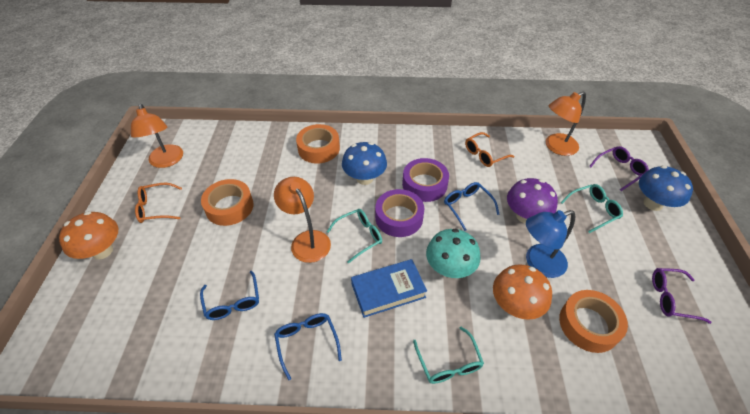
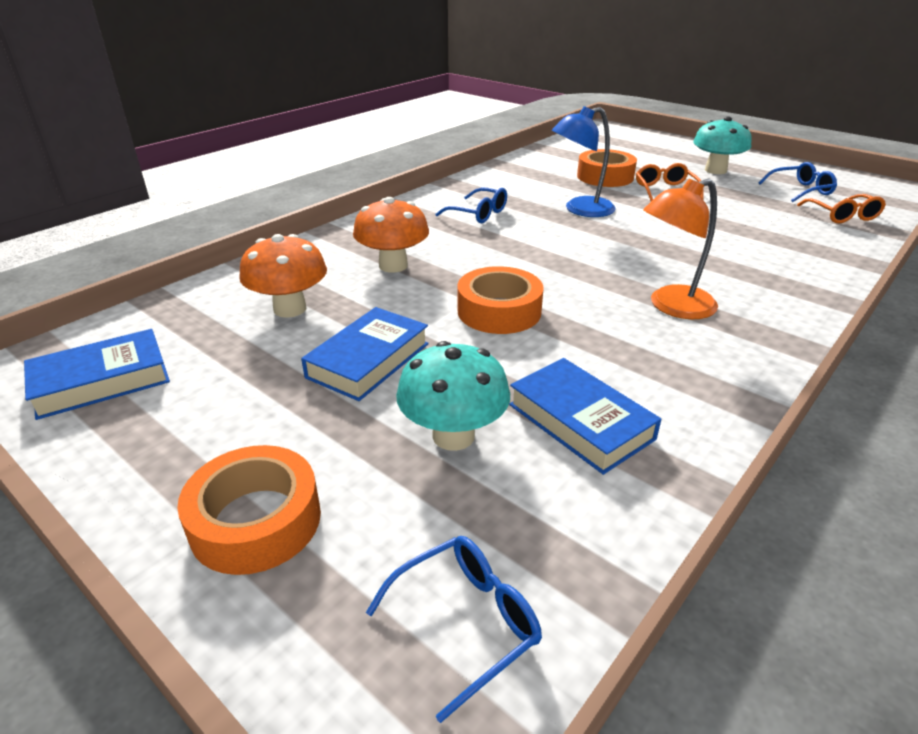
blue book: [351,259,427,318] = 1 -> [24,329,170,420] [301,307,429,401] [509,358,662,475] = 3
blue mushroom: [342,142,387,185] [639,165,693,211] = 2 -> none = 0
orange lamp: [131,104,183,168] [274,177,331,263] [546,92,586,156] = 3 -> [643,178,718,319] = 1
purple glasses: [589,146,649,191] [652,268,712,324] = 2 -> none = 0
purple mushroom: [507,178,558,223] = 1 -> none = 0
purple tape: [375,189,424,237] [402,158,449,202] = 2 -> none = 0
turquoise glasses: [327,209,382,264] [413,327,484,384] [561,184,623,233] = 3 -> none = 0
turquoise mushroom: [426,228,481,278] = 1 -> [396,341,510,451] [693,116,752,174] = 2

